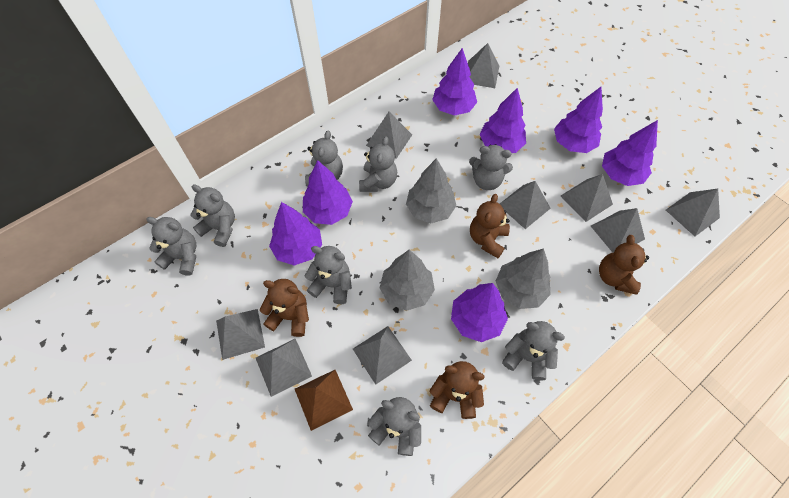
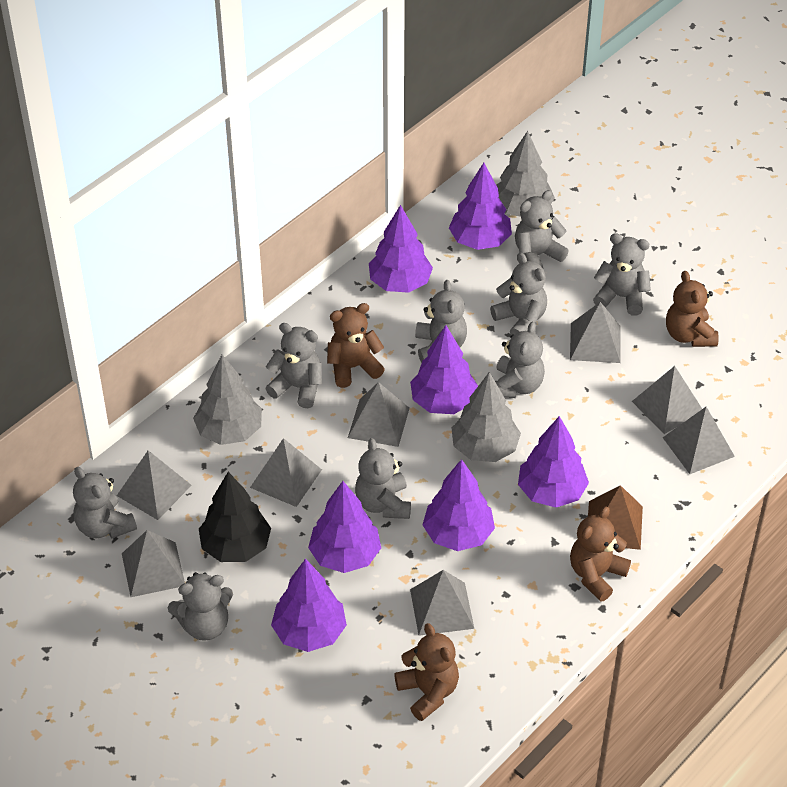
black tree: none = 0 -> [199,472,271,562] = 1
grey pyramid: [216,309,265,360] [256,338,312,397] [353,326,412,385] [366,112,412,159] [468,43,499,88] [500,181,551,229] [561,174,613,222] [591,208,645,253] [666,189,720,236] = 9 -> [117,450,192,520] [122,530,185,597] [250,438,322,507] [348,382,410,447] [410,570,474,636] [570,302,621,363] [632,366,702,434] [663,407,735,474] = 8
grey teddy bear: [146,217,196,275] [190,184,235,247] [305,130,343,186] [305,246,352,304] [359,136,397,192] [368,397,421,456] [469,144,513,190] [502,321,565,380] = 8 -> [73,467,137,539] [168,572,233,641] [265,323,322,408] [355,438,411,519] [415,280,467,363] [490,252,547,335] [495,322,545,398] [515,190,569,268] [593,233,651,315] = 9

